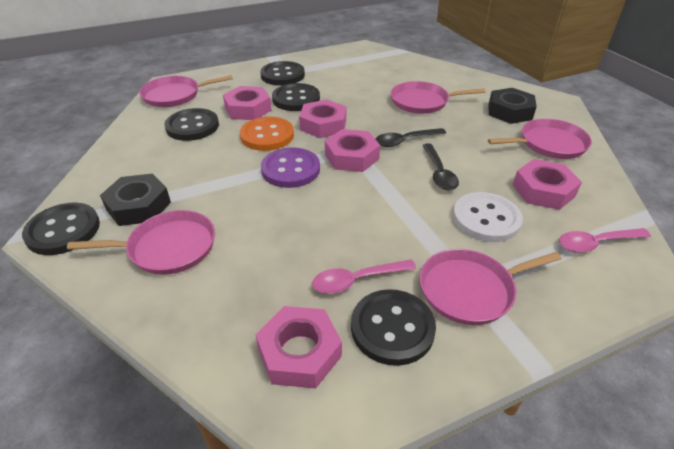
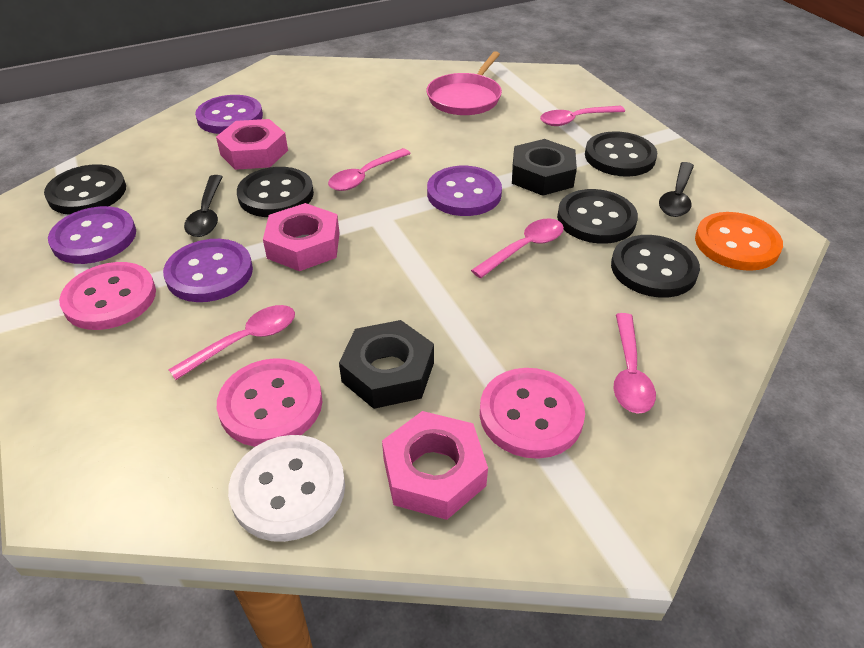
pink button: none = 0 -> [59,262,156,330] [217,358,322,447] [480,368,585,459] = 3
pink nut: [223,86,272,120] [255,306,342,388] [299,99,346,138] [325,129,380,172] [513,159,582,210] = 5 -> [216,119,288,170] [263,203,340,271] [382,411,488,520] = 3
pink pan: [67,210,215,275] [139,75,233,107] [391,81,485,114] [420,249,561,325] [488,119,592,159] = 5 -> [426,51,502,115] = 1
pink spoon: [312,259,416,294] [559,228,651,253] = 2 -> [168,305,295,380] [328,148,411,191] [471,218,564,278] [540,106,625,126] [613,313,656,414] = 5
purple button: [261,147,320,188] = 1 -> [48,206,136,264] [163,239,253,302] [195,95,263,134] [427,166,502,216] = 4

